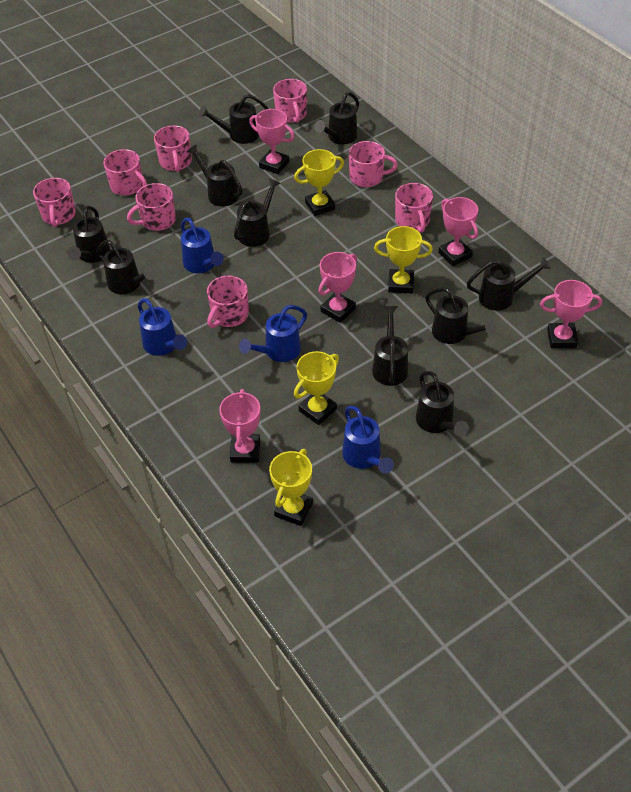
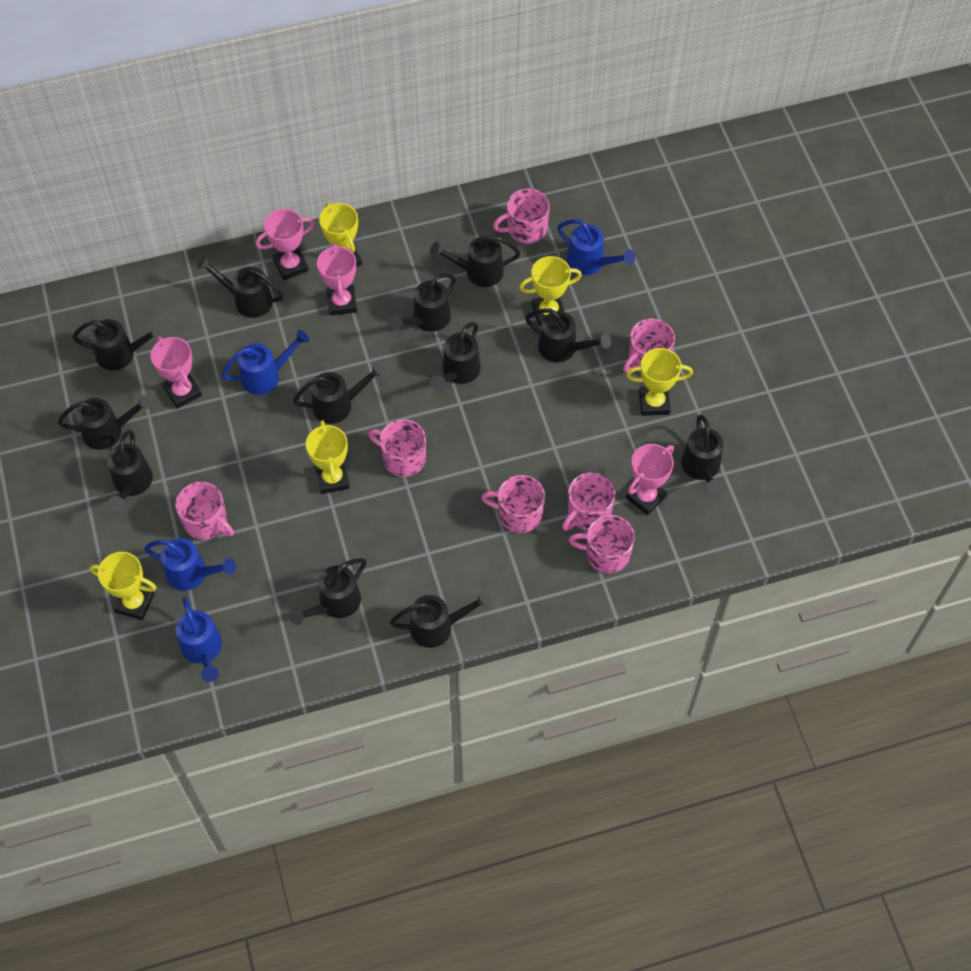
black watering can: [68,206,110,263] [96,240,156,294] [186,144,243,206] [199,94,269,144] [234,178,281,247] [314,92,359,144] [372,306,408,386] [416,371,469,437] [425,287,497,344] [467,257,551,311] = 10 -> [58,395,152,450] [72,319,163,371] [107,430,153,511] [197,256,284,318] [289,558,366,626] [293,363,385,424] [389,273,456,332] [390,591,491,648] [430,235,520,287] [431,322,481,391] [525,308,611,363] [681,414,723,495] = 12
pink mug: [33,178,76,227] [103,149,147,196] [127,183,176,231] [154,125,192,172] [207,276,249,328] [273,79,307,123] [349,141,398,187] [395,183,433,233] = 8 -> [175,482,234,540] [368,419,426,477] [481,475,545,533] [493,189,550,243] [562,472,616,531] [569,515,635,573] [623,318,675,373] = 7
pink trophy: [219,389,260,462] [249,109,295,174] [318,252,357,323] [438,197,478,266] [540,280,602,348] = 5 -> [151,336,202,409] [256,209,315,280] [317,243,357,316] [626,444,674,515] = 4
yellow trophy: [269,449,313,526] [294,149,344,216] [294,351,339,425] [374,226,433,293] = 4 -> [90,552,157,620] [306,420,350,494] [319,203,362,267] [519,256,582,326] [626,348,693,416] = 5

